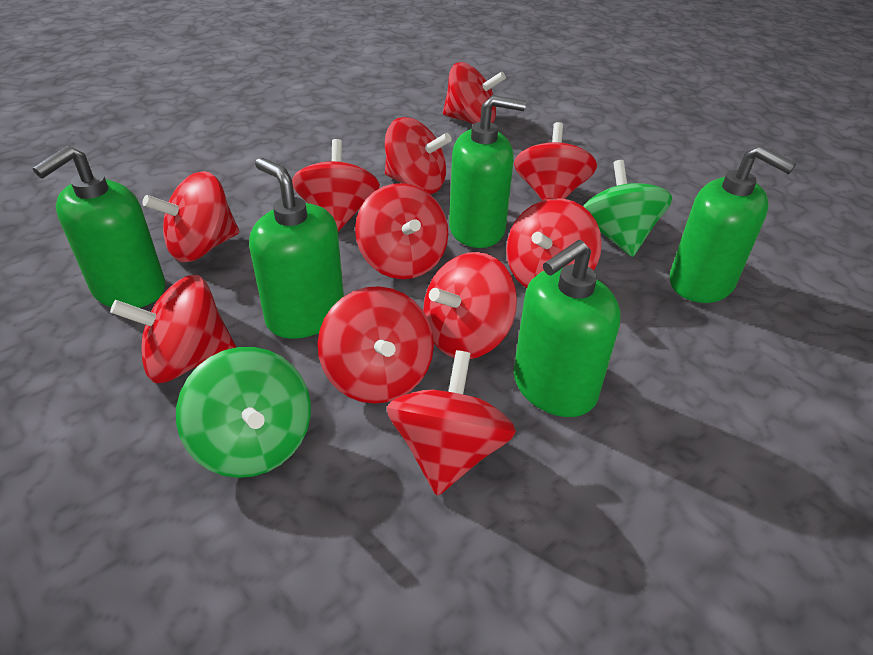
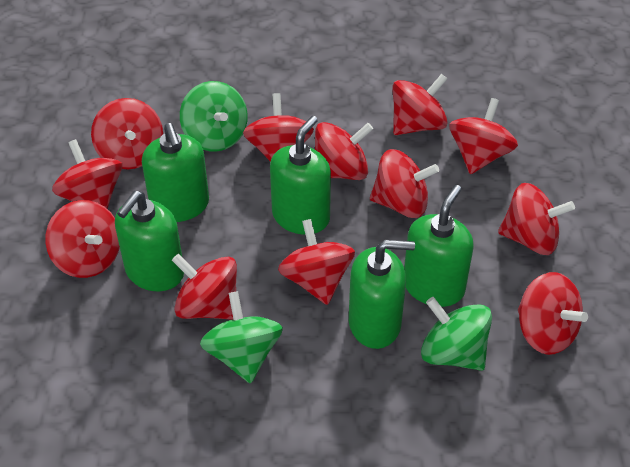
green spinning top: [176,347,311,478] [583,160,672,257] = 2 -> [180,81,248,151] [200,291,283,384] [421,297,492,371] = 3
red spinning top: [110,275,236,383] [143,171,239,262] [292,139,380,232] [318,286,434,404] [355,183,448,279] [385,117,452,194] [387,350,516,496] [423,252,517,359] [443,62,506,124] [506,198,602,288] [514,122,597,201] = 11 -> [45,200,120,278] [52,139,122,209] [91,98,163,169] [172,254,237,320] [243,93,314,162] [278,219,355,305] [315,122,373,180] [370,149,439,218] [392,74,448,135] [449,98,518,174] [498,183,575,255] [518,272,588,355] = 12

